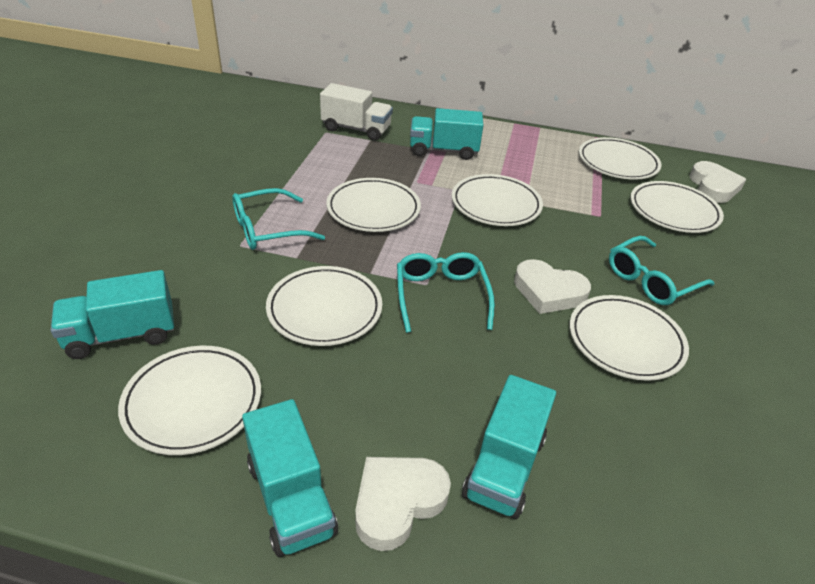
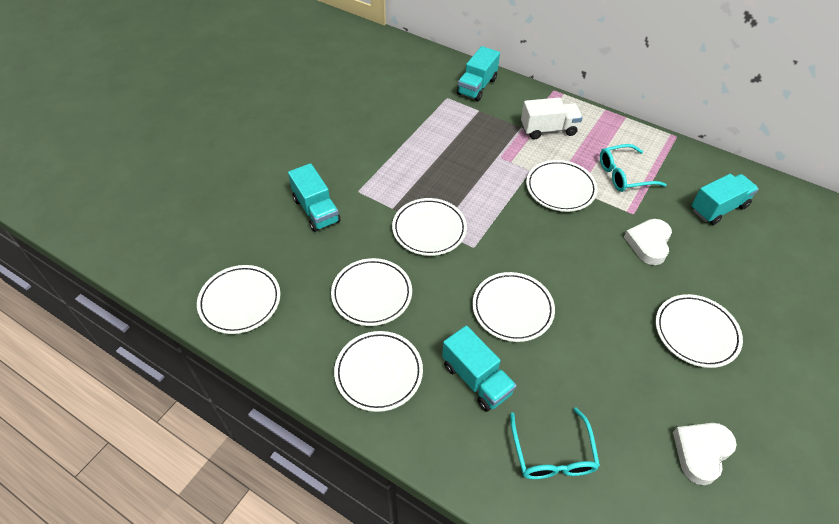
turquoise glasses: [232,188,325,250] [397,252,495,333] [609,236,715,305] = 3 -> [510,407,600,479] [600,144,667,192] = 2
white heart: [355,457,451,551] [514,259,591,314] [690,161,746,203] = 3 -> [624,219,672,265] [673,423,737,485] = 2

